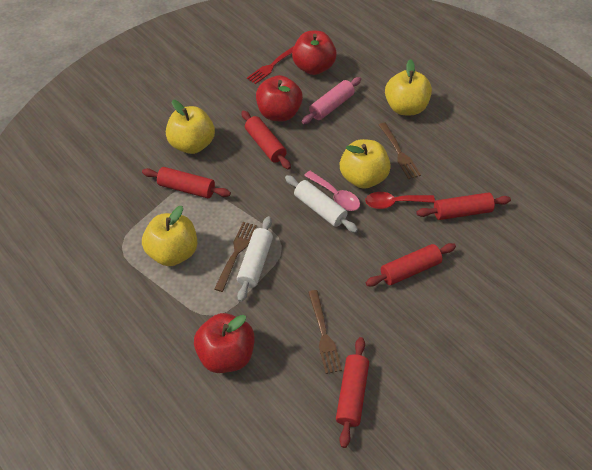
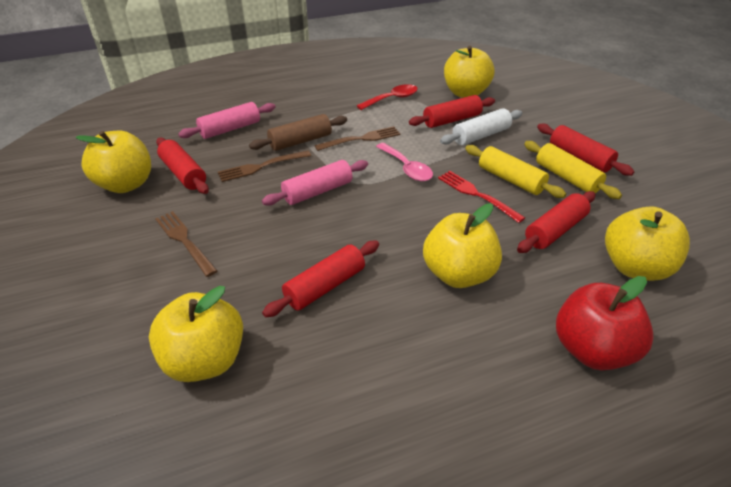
brown rolling pin: none = 0 -> [249,114,347,151] = 1
pink rolling pin: [301,77,361,124] = 1 -> [178,102,276,139] [262,160,368,206] = 2
red apple: [194,313,255,373] [256,75,303,121] [292,31,337,75] = 3 -> [556,276,654,370] = 1
white rolling pin: [237,216,273,302] [285,175,358,233] = 2 -> [440,108,522,145] = 1
yellow apple: [142,206,197,266] [166,100,215,154] [340,139,391,189] [385,59,432,115] = 4 -> [76,131,151,193] [149,286,243,382] [423,204,502,288] [444,46,494,98] [605,206,690,281] = 5
yellow rolling pin: none = 0 -> [465,145,566,198] [524,141,622,199] = 2

